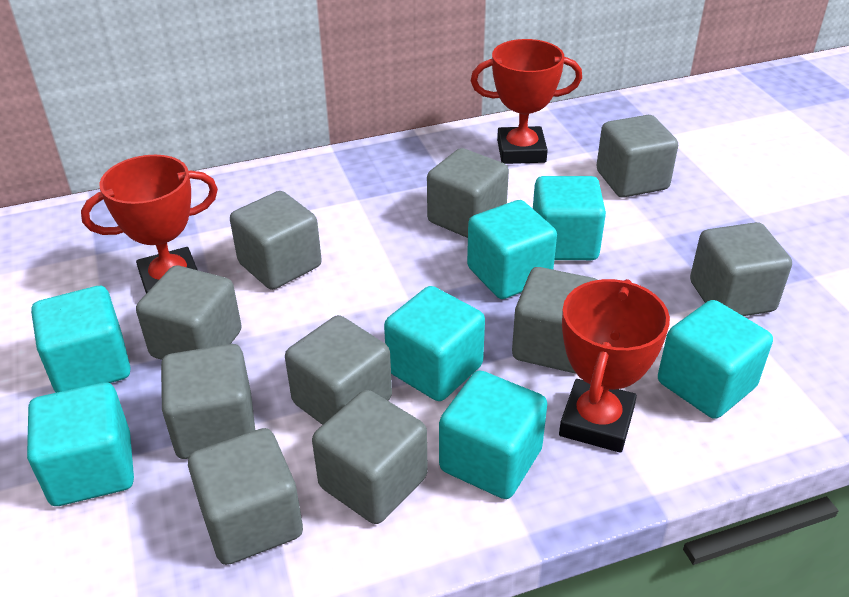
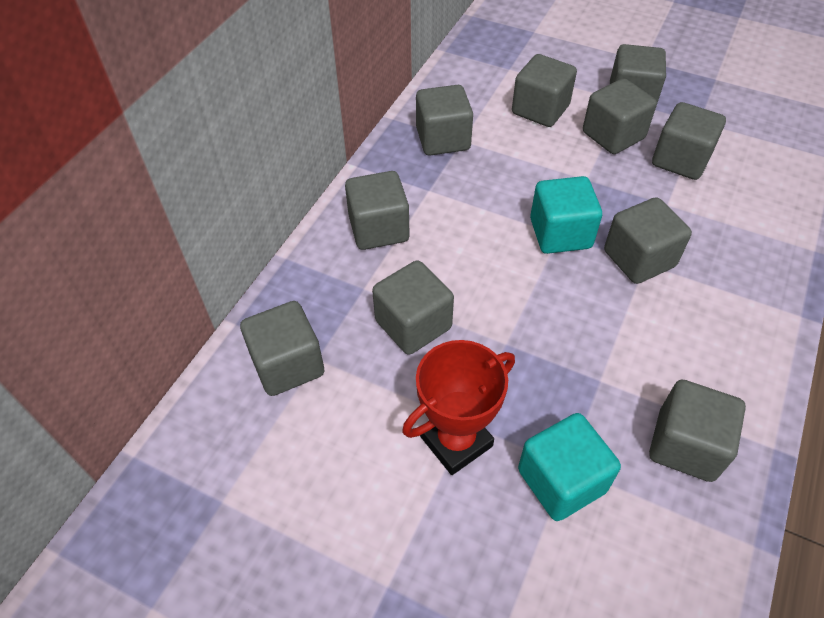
red trophy: [81,155,218,293] [471,39,582,164] [559,279,670,453] = 3 -> [402,340,515,475] = 1
turquoise cube: [27,383,134,506] [31,286,131,393] [384,286,485,401] [439,370,547,499] [467,200,557,299] [533,176,606,260] [658,300,773,419] = 7 -> [518,413,621,521] [530,176,602,254] = 2

